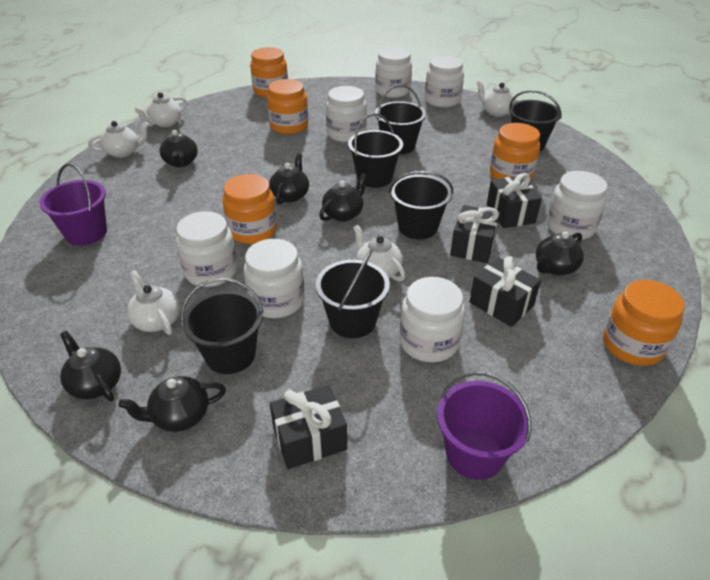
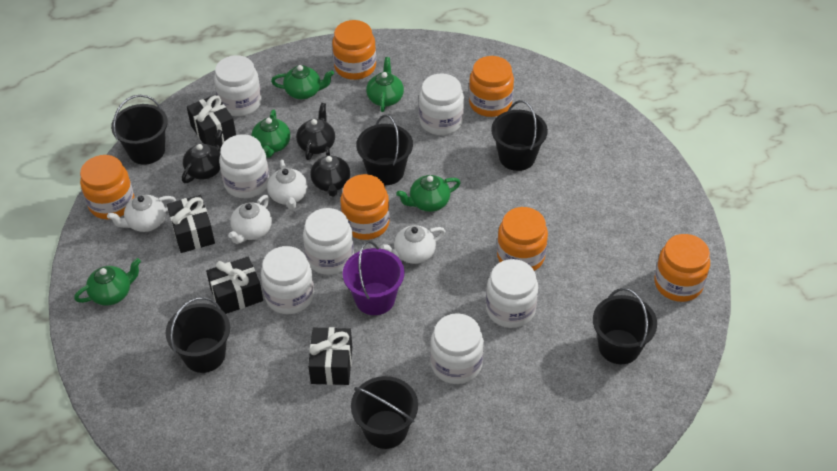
black teapot: [60,331,121,401] [118,376,226,432] [160,130,198,167] [269,153,309,205] [319,173,367,222] [536,232,584,275] = 6 -> [182,129,223,183] [296,103,335,160] [310,147,350,197] = 3
green teapot: none = 0 -> [74,258,141,306] [252,110,290,158] [271,65,334,99] [366,57,404,112] [396,175,461,212] = 5
orange jar: [222,174,277,244] [250,47,288,98] [267,79,308,134] [490,123,540,180] [603,280,685,366] = 5 -> [80,155,134,219] [332,20,376,80] [340,174,390,240] [469,56,514,117] [497,207,548,271] [654,234,710,302] = 6
purple bucket: [39,163,107,246] [437,371,531,480] = 2 -> [343,241,404,315] = 1
white teapot: [88,121,149,158] [127,270,180,335] [135,92,187,127] [353,225,405,281] [477,80,519,117] = 5 -> [107,195,176,232] [228,195,272,244] [267,159,308,210] [381,225,445,264] = 4

